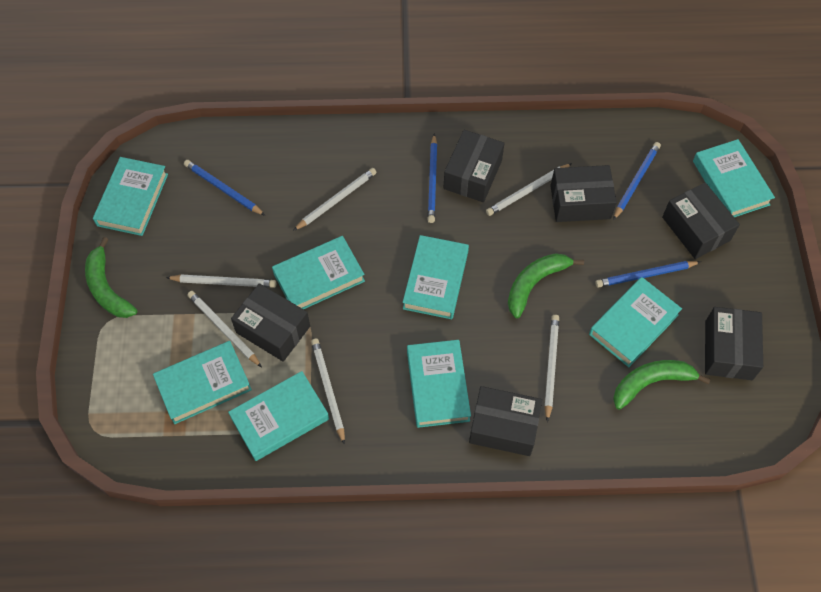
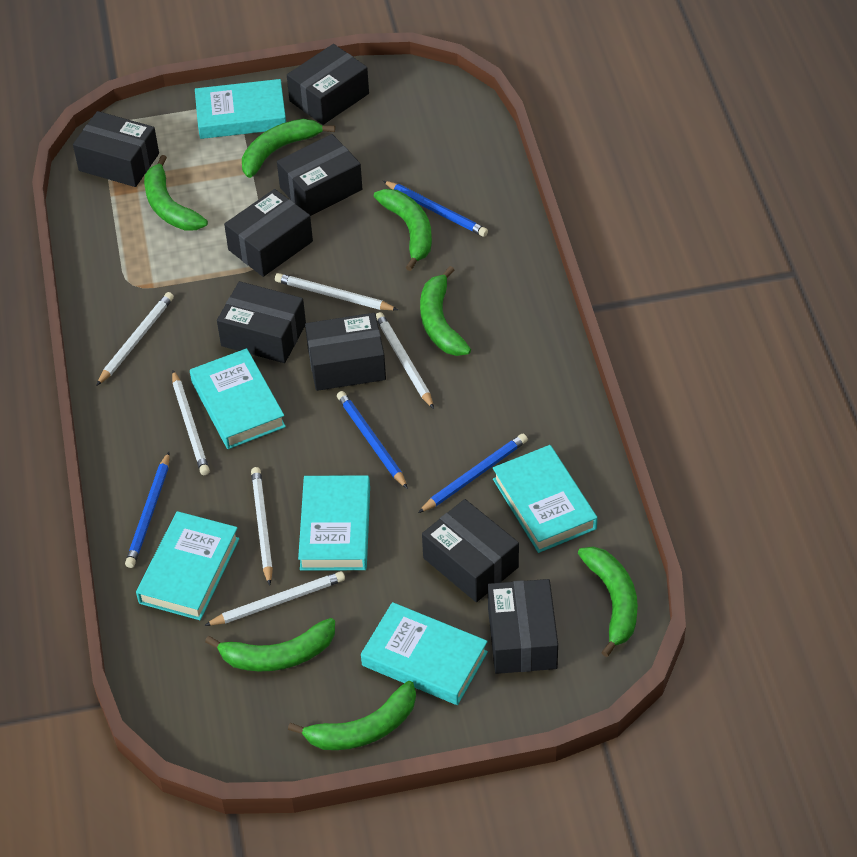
black box: [231,283,310,362] [443,130,504,202] [469,386,542,456] [550,165,617,222] [662,183,740,259] [705,307,763,380] = 6 -> [73,111,159,187] [217,281,306,363] [224,189,313,277] [277,134,362,216] [287,44,369,125] [305,313,386,391] [422,499,519,602] [488,579,558,674] = 8
green banana: [85,237,137,318] [508,253,584,318] [613,360,711,410] = 3 -> [144,155,208,231] [205,618,335,671] [242,119,335,178] [288,681,416,750] [374,189,432,271] [420,266,471,356] [578,546,638,657] = 7
turquoise book: [93,157,168,236] [153,341,252,424] [228,371,329,461] [272,236,365,309] [403,235,469,319] [407,340,471,428] [589,277,682,367] [693,139,775,217] = 8 -> [136,511,239,620] [190,348,286,449] [195,79,286,139] [298,475,370,571] [361,602,488,705] [493,445,597,553] = 6

